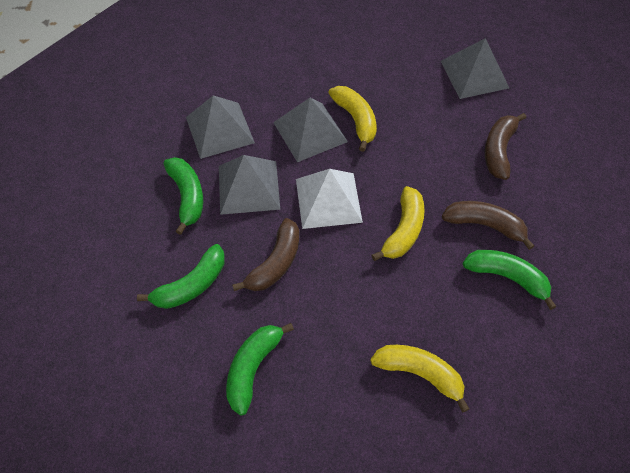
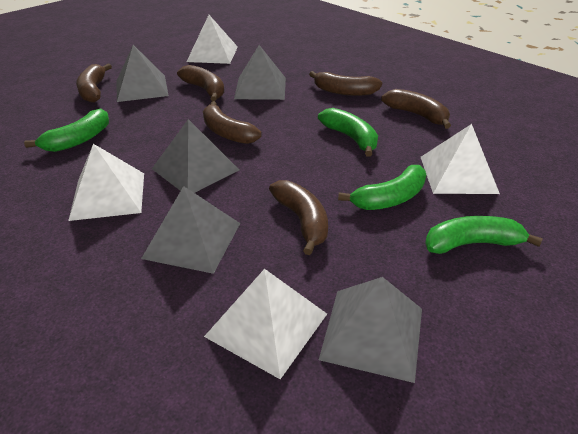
brown banana: [232,218,299,291] [442,201,534,250] [485,113,526,180] = 3 -> [76,64,112,103] [177,65,224,101] [203,101,262,144] [269,180,328,255] [309,71,382,96] [381,89,451,129] = 6
grey pyramid: [186,95,255,159] [219,155,280,215] [273,98,348,162] [441,38,509,99] = 4 -> [116,45,169,102] [141,186,240,274] [152,119,239,193] [234,45,286,100] [319,277,422,383] = 5
white pyramid: [296,169,363,229] = 1 -> [68,144,144,221] [187,15,238,64] [204,269,327,379] [421,124,500,194] = 4
yellow banana: [328,86,377,152] [370,345,469,412] [371,186,425,261] = 3 -> none = 0

